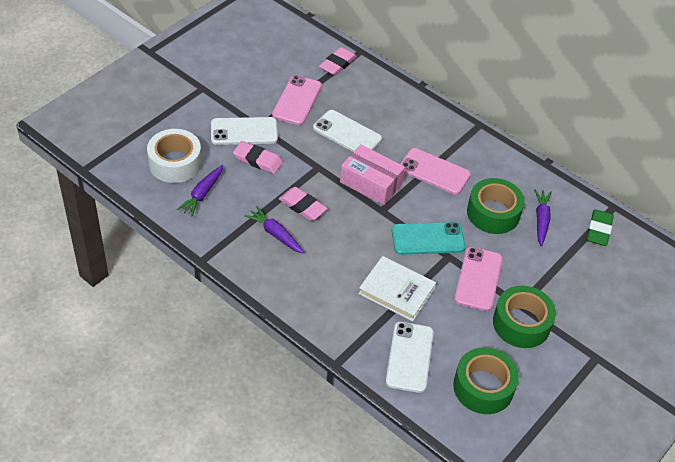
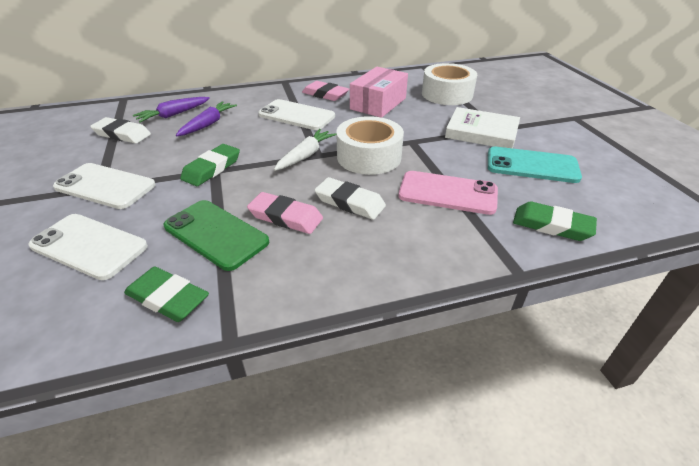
green eraser: [587,209,614,246] = 1 -> [124,267,209,322] [180,144,240,186] [513,201,597,241] = 3
green phone: none = 0 -> [164,200,269,271] = 1
green tape: [453,348,519,414] [467,178,525,234] [493,286,556,348] = 3 -> none = 0
pink eraser: [233,141,283,174] [279,187,328,221] [319,47,357,76] = 3 -> [247,192,323,234] [302,81,349,101] = 2
pink phone: [272,75,322,125] [400,148,471,195] [454,247,503,311] = 3 -> [398,171,498,215] = 1
purple carrot: [177,165,223,216] [244,206,304,254] [534,189,552,246] = 3 -> [133,97,210,123] [176,101,237,136] = 2
white carrot: none = 0 -> [274,129,336,171] = 1
white eraser: none = 0 -> [90,117,151,144] [315,177,386,220] = 2
white tape: [147,129,202,183] = 1 -> [336,116,404,175] [422,63,477,105] = 2

